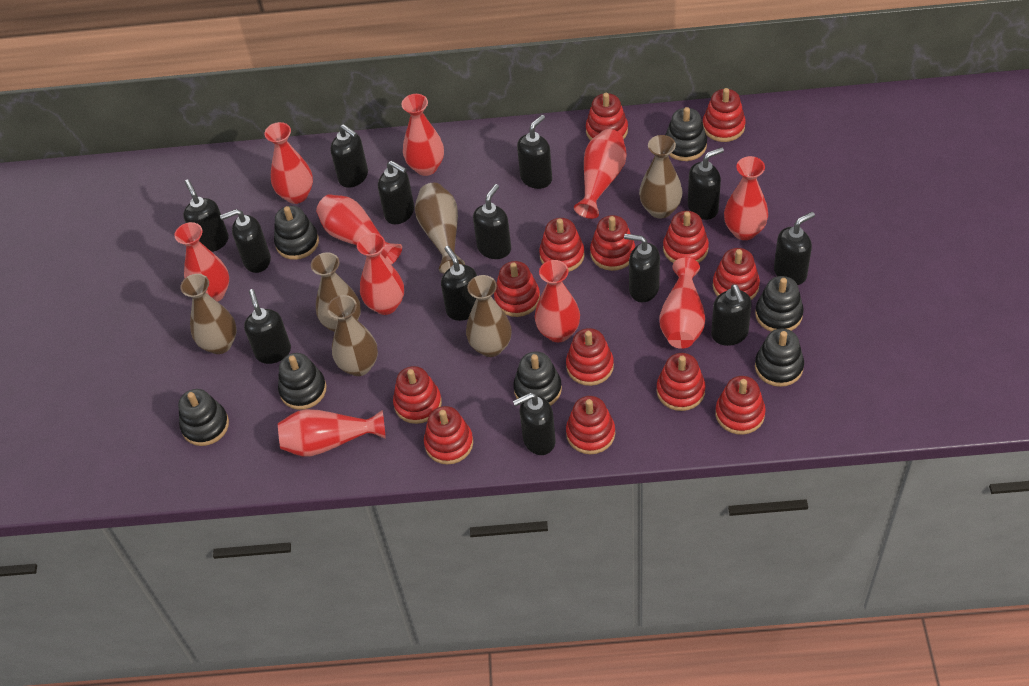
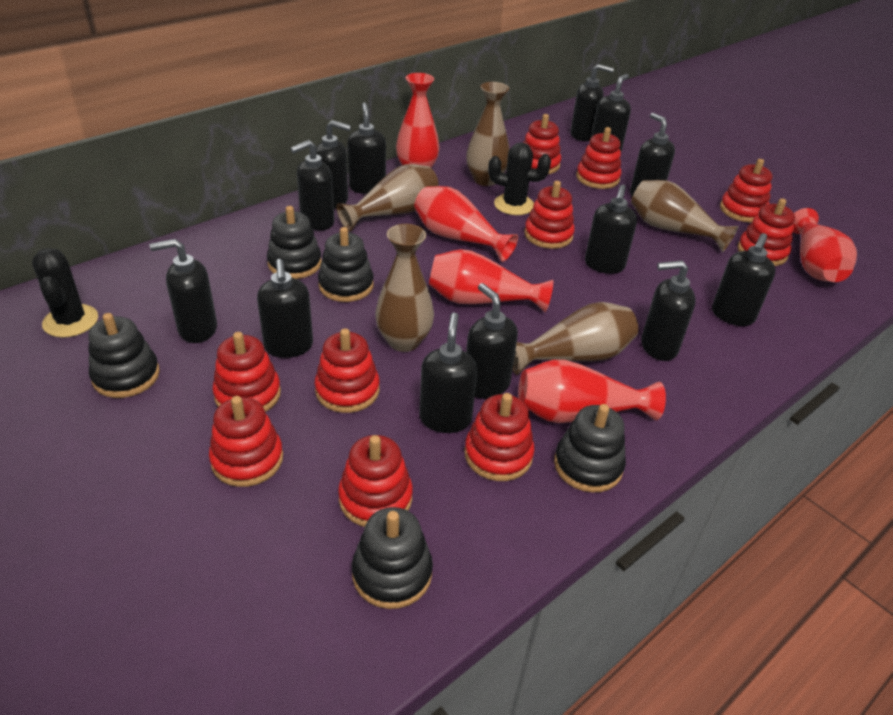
black cactus: none = 0 -> [32,248,98,338] [488,143,551,215] = 2
black stacking toy: [178,389,229,446] [274,206,319,260] [278,353,326,410] [513,352,562,405] [665,107,707,161] [755,276,804,332] [755,328,804,387] = 7 -> [88,313,160,398] [267,206,322,279] [318,227,374,302] [352,507,433,609] [554,404,626,493] = 5
brown vase: [180,274,237,354] [311,252,361,332] [327,295,378,376] [415,183,465,274] [466,275,512,357] [639,135,683,219] = 6 -> [336,164,439,232] [375,224,434,352] [466,82,509,186] [513,302,638,375] [631,180,739,252] = 5
red stacking toy: [393,366,442,424] [424,406,473,464] [494,261,540,317] [539,218,585,272] [566,328,614,386] [566,396,615,454] [586,93,628,141] [590,215,635,271] [657,353,706,411] [663,211,709,263] [703,88,746,142] [713,248,760,300] [715,376,766,435] = 13 -> [209,396,283,487] [212,332,281,412] [315,328,380,413] [338,435,413,527] [464,393,535,481] [523,114,561,174] [524,181,575,249] [576,127,621,189] [720,159,772,222] [737,198,795,266] = 10
red vase: [175,222,229,302] [264,122,313,204] [278,409,386,456] [316,194,402,265] [357,233,404,315] [402,94,444,176] [535,260,580,342] [574,129,627,219] [659,257,705,349] [724,156,768,240] = 10 -> [396,73,440,168] [414,186,518,262] [429,249,553,312] [518,360,666,423] [793,208,857,282] = 5

